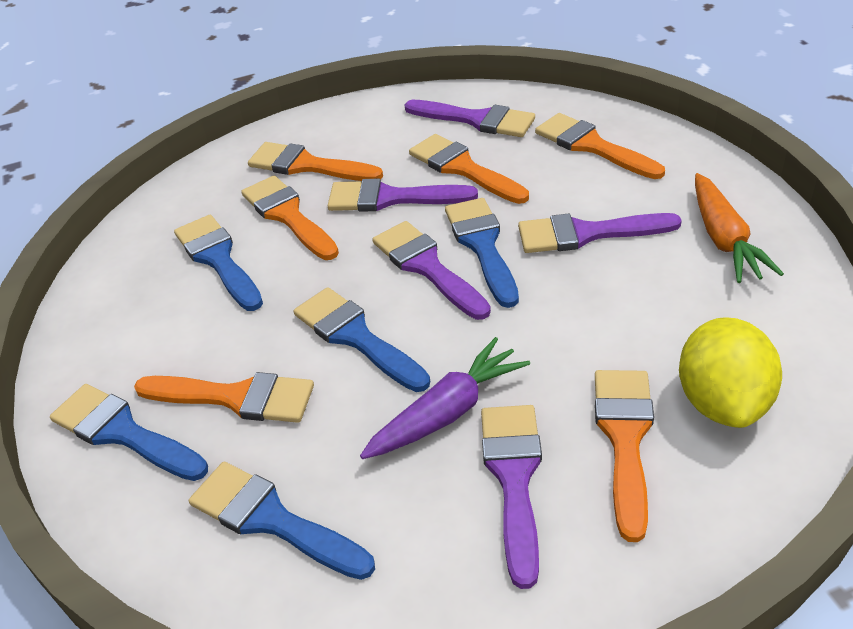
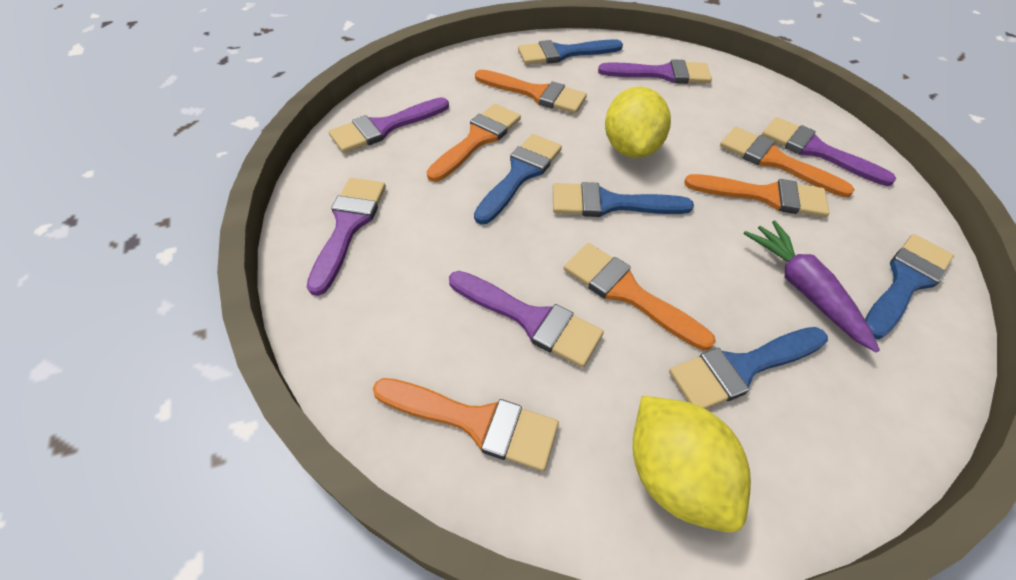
orange carrot: [695,173,784,283] = 1 -> none = 0
yellow lemon: [679,317,782,428] = 1 -> [605,86,671,158] [633,396,751,532] = 2

